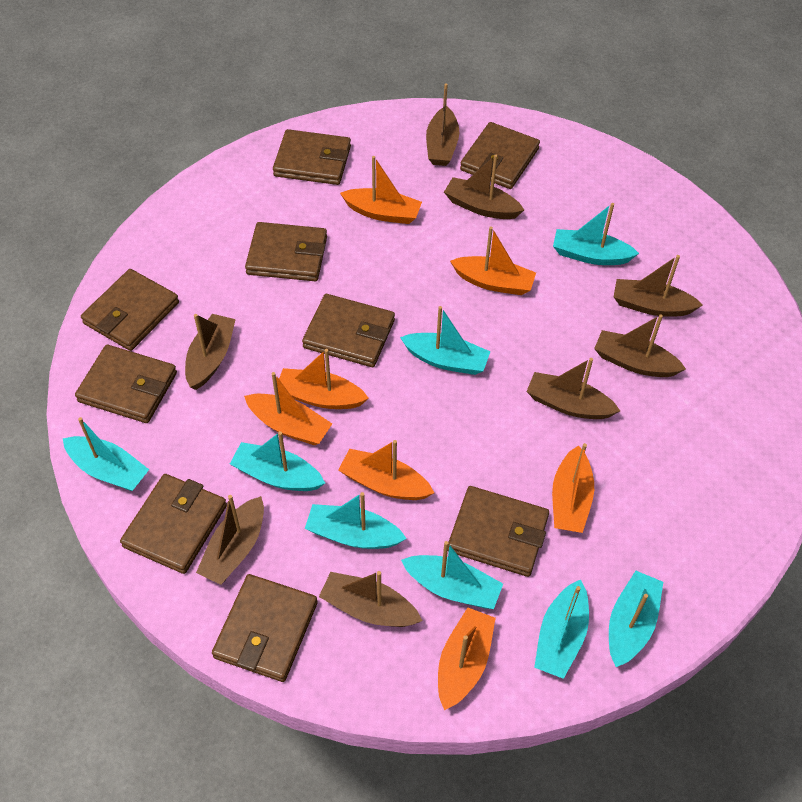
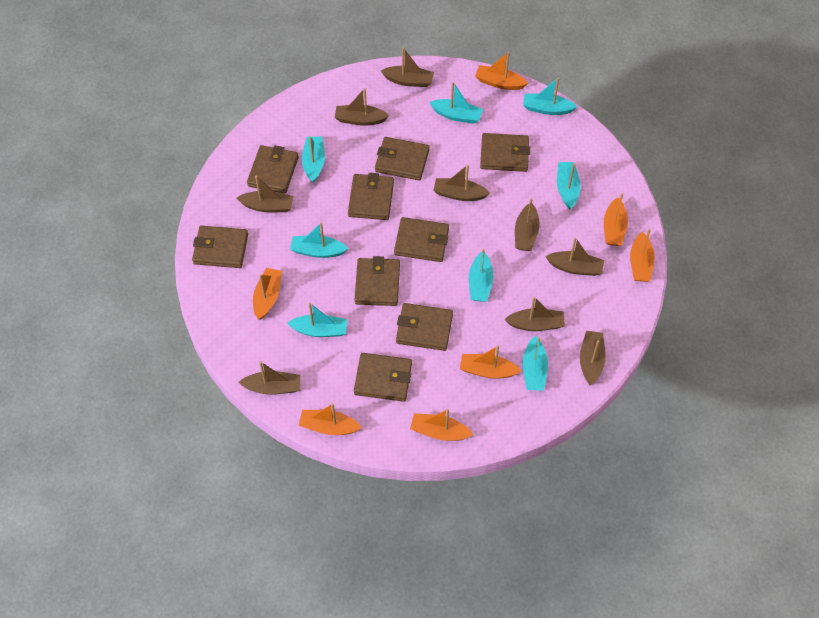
brown boat: [185,314,236,390] [196,495,264,585] [319,571,423,627] [426,83,459,166] [444,154,524,219] [527,358,620,419] [594,315,686,377] [614,255,702,317] = 8 -> [237,175,293,212] [239,361,301,395] [335,88,390,126] [381,47,434,87] [433,165,490,201] [504,297,565,331] [515,198,540,251] [545,237,604,276] [580,331,606,386] = 9

